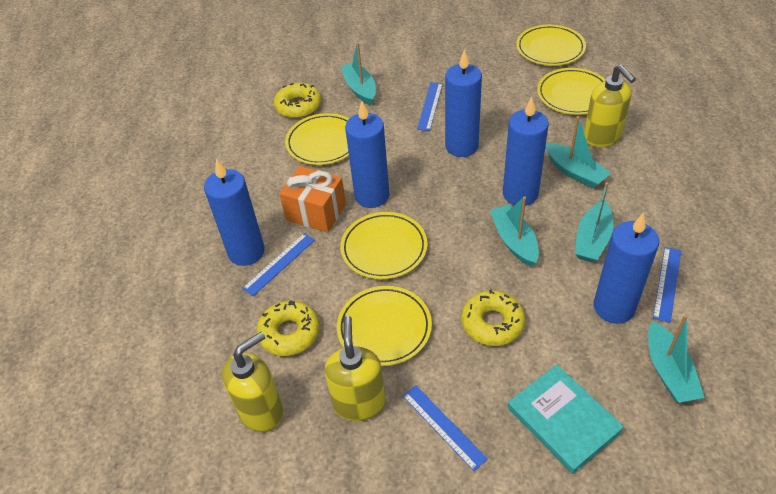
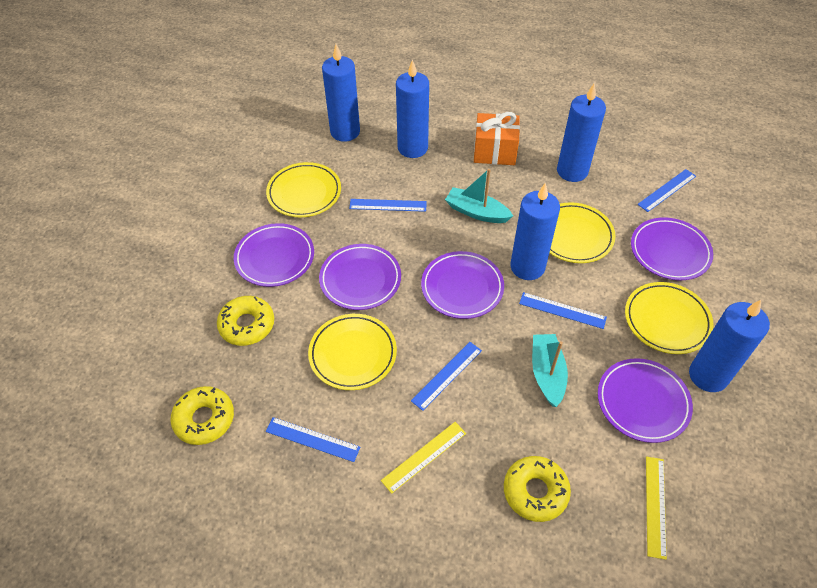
blue ruler: [242,233,315,296] [402,385,488,471] [417,82,443,131] [653,247,681,323] = 4 -> [266,417,360,462] [349,199,427,212] [411,342,482,411] [519,292,607,329] [637,169,696,212] = 5
purple plate: none = 0 -> [234,223,314,287] [319,244,401,310] [421,251,504,319] [598,358,693,443] [631,217,713,280] = 5
turquoise boat: [341,43,376,105] [490,196,539,267] [546,116,611,188] [575,182,614,263] [648,315,705,403] = 5 -> [445,169,513,223] [532,334,568,407] = 2
turquoise book: [508,365,624,474] = 1 -> none = 0
yellow plate: [285,113,349,165] [337,286,432,366] [340,212,428,279] [516,25,586,66] [537,68,606,115] = 5 -> [266,162,341,217] [308,314,397,390] [550,202,616,263] [625,282,713,354] = 4
yellow ruler: none = 0 -> [381,422,466,494] [646,457,667,560] = 2
yellow soap dispenser: [222,332,283,432] [324,316,386,421] [584,65,636,147] = 3 -> none = 0

